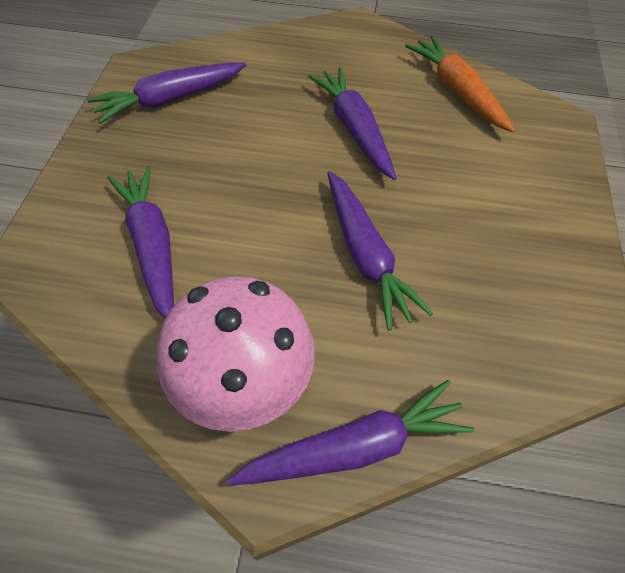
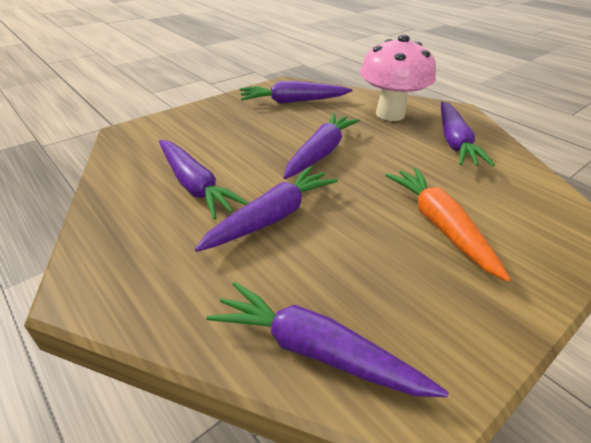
purple carrot: [87,63,246,124] [107,166,174,319] [227,380,474,486] [308,67,397,180] [327,171,433,330] = 5 -> [159,140,249,220] [195,166,338,252] [206,282,449,397] [240,81,353,104] [283,113,360,179] [441,102,495,166] = 6

